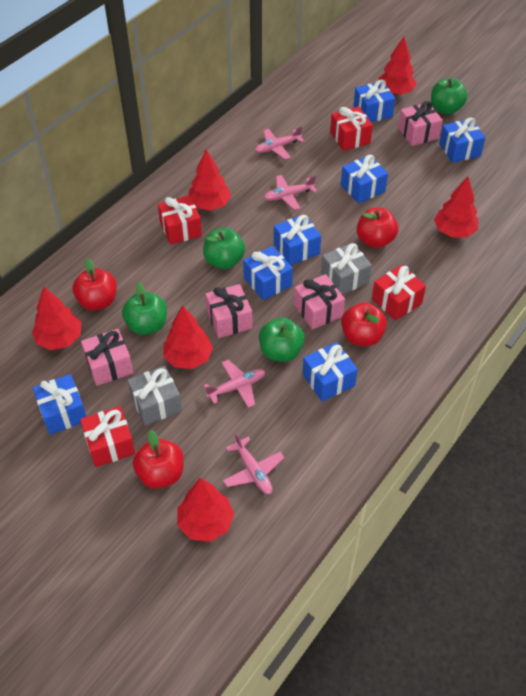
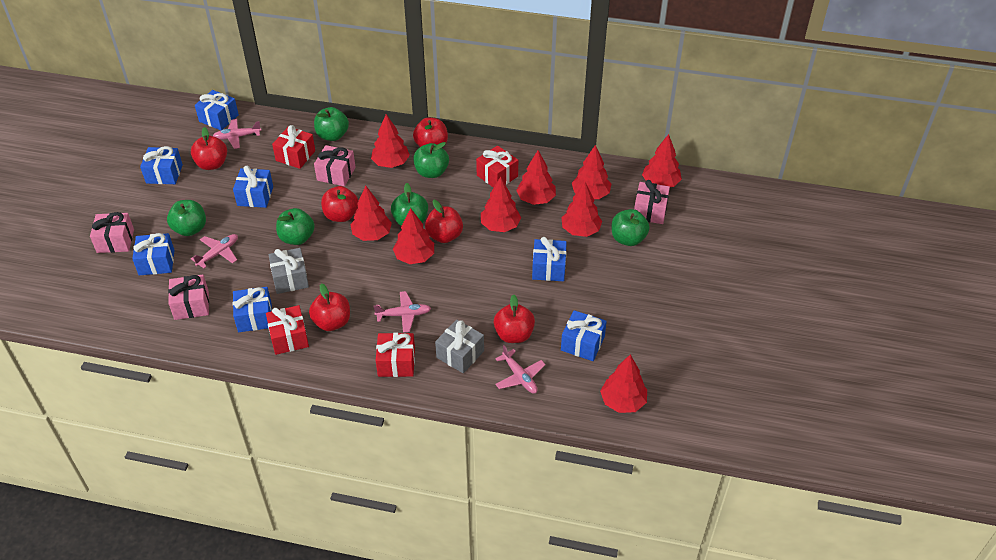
green apple: [122,282,167,335] [203,228,245,269] [259,317,305,362] [431,78,468,115] = 4 -> [167,200,206,236] [276,208,315,245] [314,107,349,141] [391,183,428,226] [413,142,449,178] [612,209,650,246] = 6
red apple: [72,258,117,310] [133,430,184,489] [341,302,387,346] [357,208,398,248] = 4 -> [191,127,227,170] [309,284,350,331] [321,186,359,222] [413,117,448,147] [425,200,463,243] [494,294,535,343] = 6
red tree: [32,287,82,350] [163,305,213,369] [177,478,234,542] [188,150,231,211] [378,37,417,95] [434,177,478,238] = 6 -> [350,186,392,241] [371,114,410,168] [393,208,434,264] [481,177,521,232] [516,150,556,205] [561,182,602,237] [572,145,611,199] [600,355,647,413] [642,134,682,187] = 9

